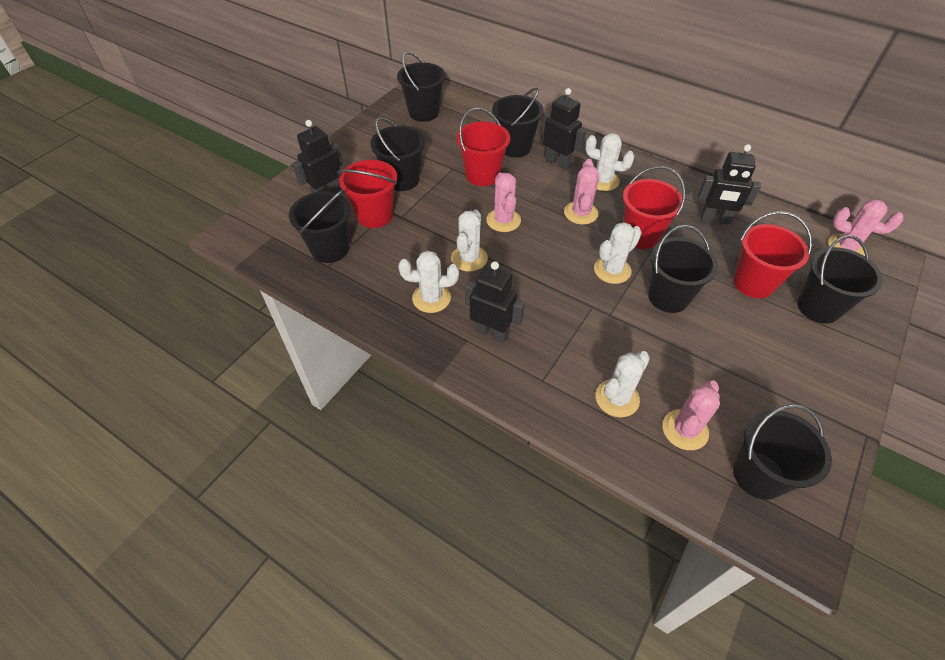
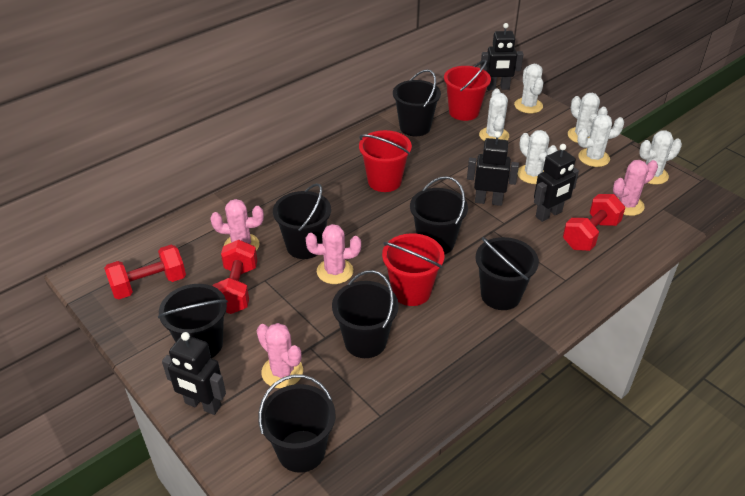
red bucket: [338,160,397,228] [456,108,510,186] [623,166,686,249] [733,211,812,298] = 4 -> [359,130,412,192] [382,233,444,306] [444,60,491,121] = 3
red dumbbell: none = 0 -> [104,245,186,299] [213,240,257,314] [563,194,625,251] = 3
white cactus: [398,251,459,313] [451,210,488,272] [585,133,635,191] [594,222,642,284] [596,351,650,417] = 5 -> [479,89,509,142] [514,64,543,113] [518,130,558,184] [568,93,608,143] [577,114,624,167] [639,130,682,185] = 6

